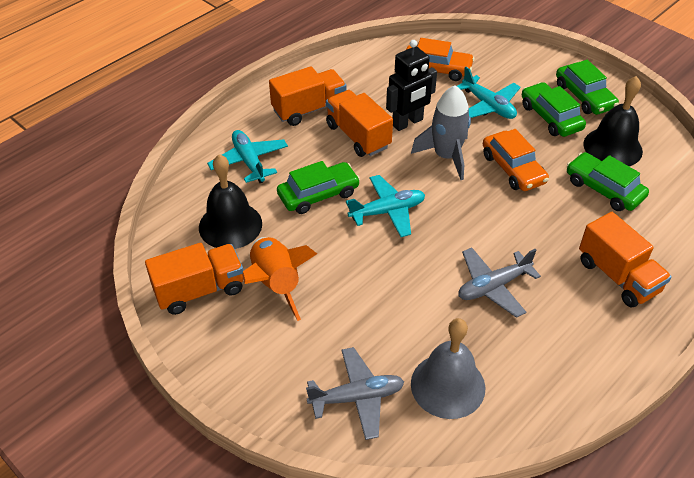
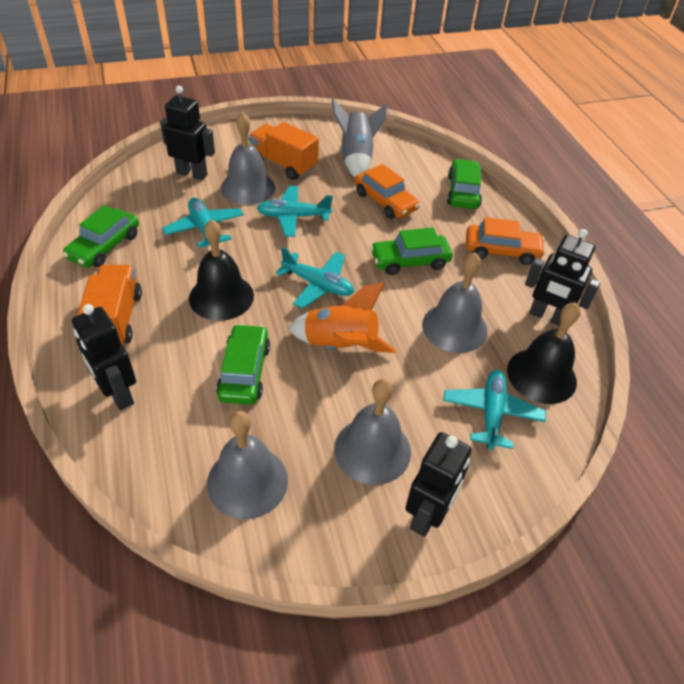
black robot: [386,40,437,131] = 1 -> [72,304,136,411] [160,86,215,180] [405,432,471,537] [525,229,600,326] = 4
grey bell: [411,318,485,419] = 1 -> [207,411,288,520] [221,112,275,205] [334,379,411,485] [422,253,487,353] = 4
grey plane: [306,347,404,440] [459,248,541,318] = 2 -> none = 0
orange truck: [145,243,244,315] [269,66,347,126] [326,90,393,157] [579,212,672,307] = 4 -> [77,265,142,343] [249,122,319,180] = 2
turquoise plane: [207,130,288,183] [346,175,425,237] [457,67,521,119] = 3 -> [162,198,244,248] [257,186,333,237] [276,247,354,309] [443,370,546,450] = 4

